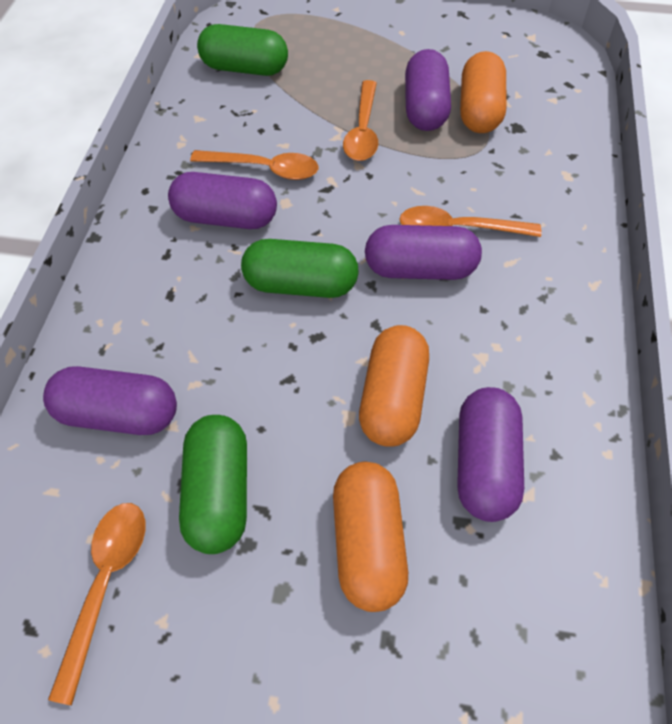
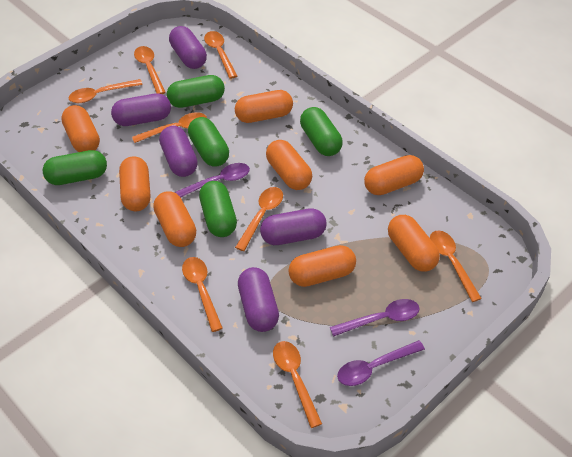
green capsule: [179,415,247,554] [197,24,288,76] [241,239,359,298] = 3 -> [43,150,107,185] [167,75,225,108] [188,117,229,167] [199,181,237,237] [300,107,343,156] = 5
orange capsule: [333,462,408,612] [359,325,429,447] [460,51,507,133] = 3 -> [61,105,100,152] [119,156,150,211] [153,191,196,247] [235,90,293,123] [266,140,312,190] [288,245,356,287] [364,155,424,195] [388,215,440,272] = 8
orange spoon: [48,503,145,705] [190,150,318,180] [343,80,378,161] [400,206,541,237] = 4 -> [69,79,143,103] [132,112,207,143] [134,46,166,94] [182,257,223,332] [204,31,237,79] [235,187,283,251] [273,341,322,428] [430,230,482,302] = 8
purple spoon: none = 0 -> [174,163,250,197] [330,299,420,337] [337,340,425,386] = 3

